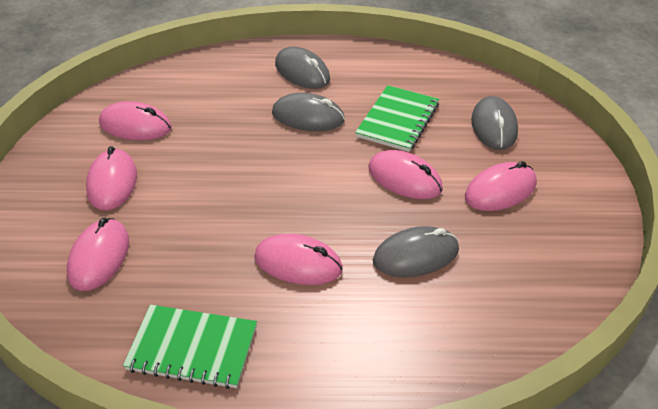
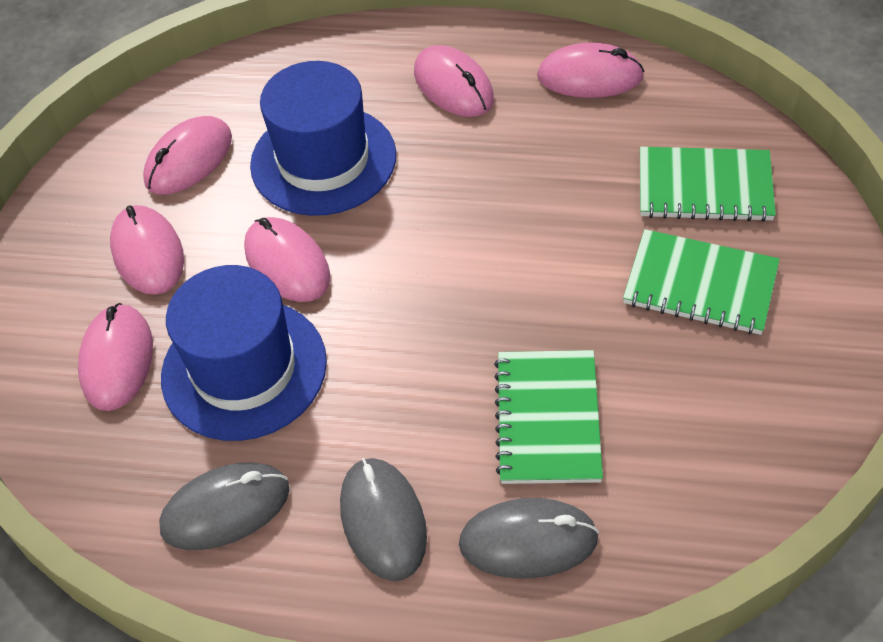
blue hat: none = 0 -> [161,265,327,441] [250,61,396,216] = 2
green notebook: [123,305,257,389] [355,85,439,152] = 2 -> [494,350,603,484] [623,229,780,335] [640,147,776,222] = 3
grey mouse: [272,93,345,131] [275,47,330,89] [373,226,459,277] [471,96,518,150] = 4 -> [159,463,290,550] [340,458,427,581] [459,498,599,578] = 3

